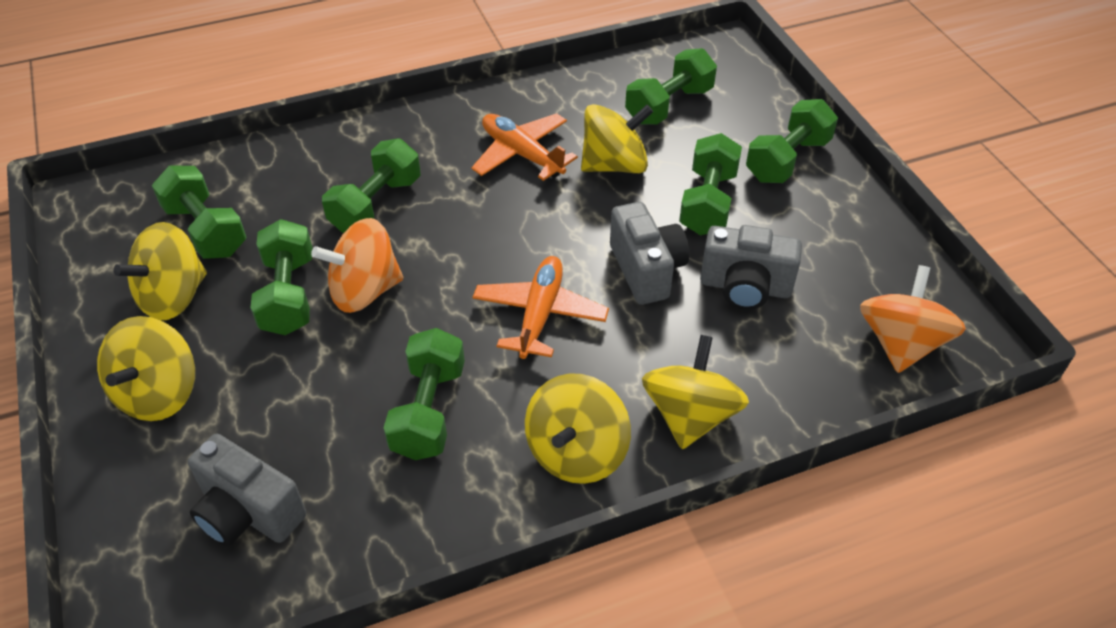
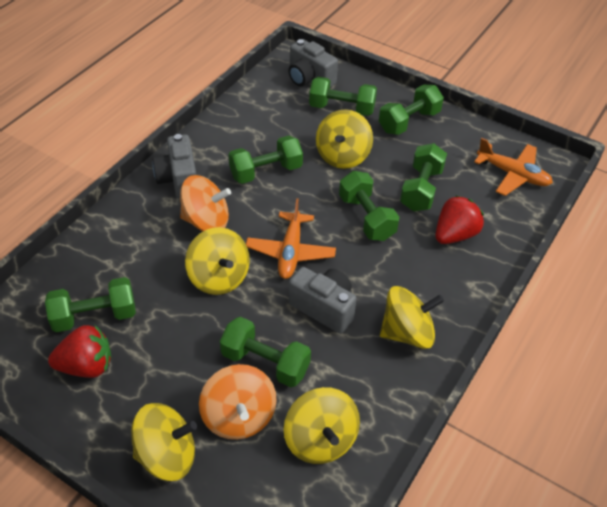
red strawberry: none = 0 -> [48,325,111,378] [435,195,484,244] = 2

